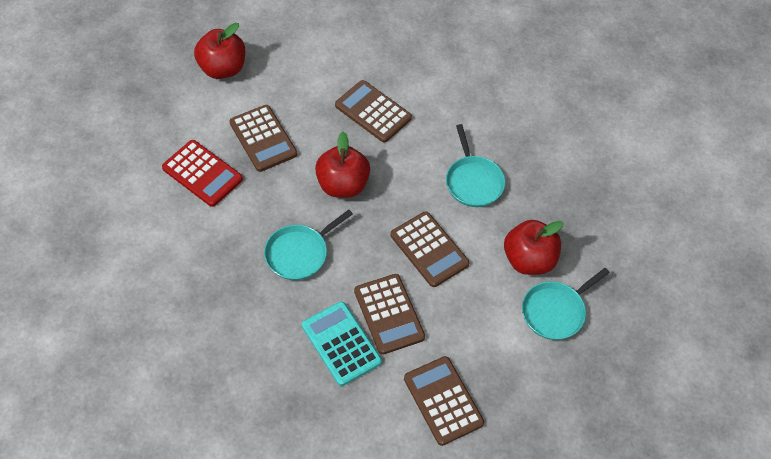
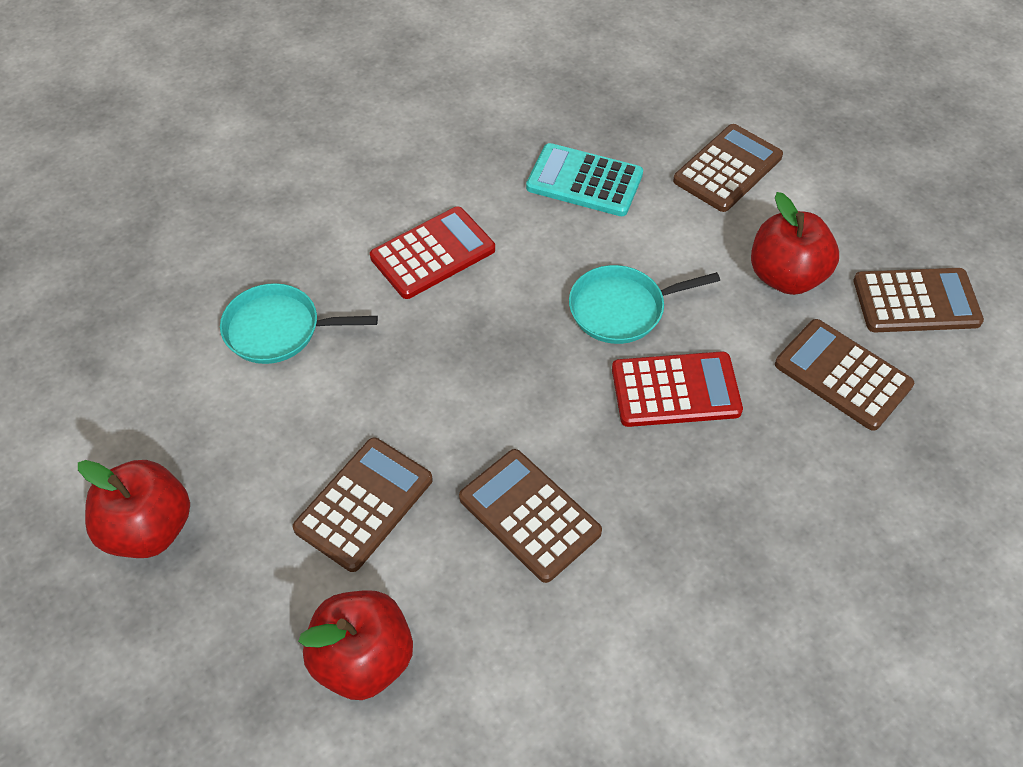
red calculator: [162,140,243,207] = 1 -> [370,206,495,299] [612,351,743,427] = 2
turquoise pan: [264,210,353,280] [446,124,505,207] [522,268,610,340] = 3 -> [220,283,378,364] [569,265,720,344] = 2

